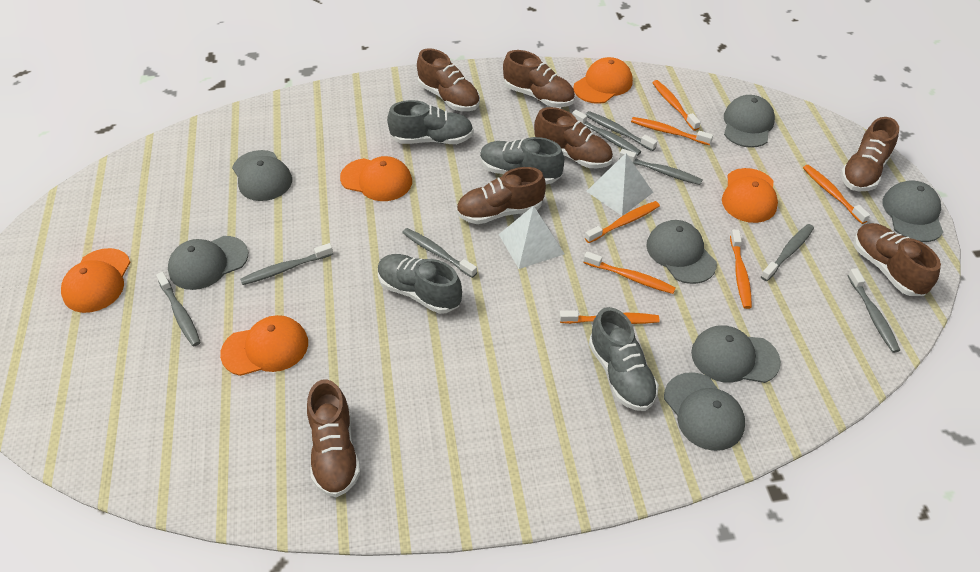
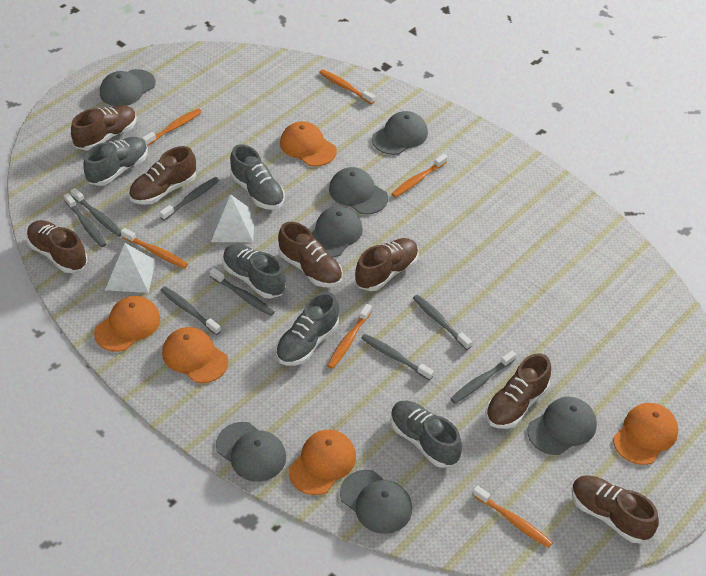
grey shoe: [378,254,462,314] [387,100,474,144] [480,137,564,184] [589,307,659,411] = 4 -> [83,137,148,186] [222,244,286,299] [230,145,285,210] [276,292,339,365] [390,401,462,468] = 5
orange toothbrush: [559,310,659,324] [583,251,676,294] [585,201,660,243] [631,117,713,145] [652,80,701,131] [730,229,752,309] [803,165,870,224] = 7 -> [121,228,188,269] [142,109,202,146] [319,69,375,104] [327,304,372,369] [391,154,448,197] [473,485,553,548] = 6

